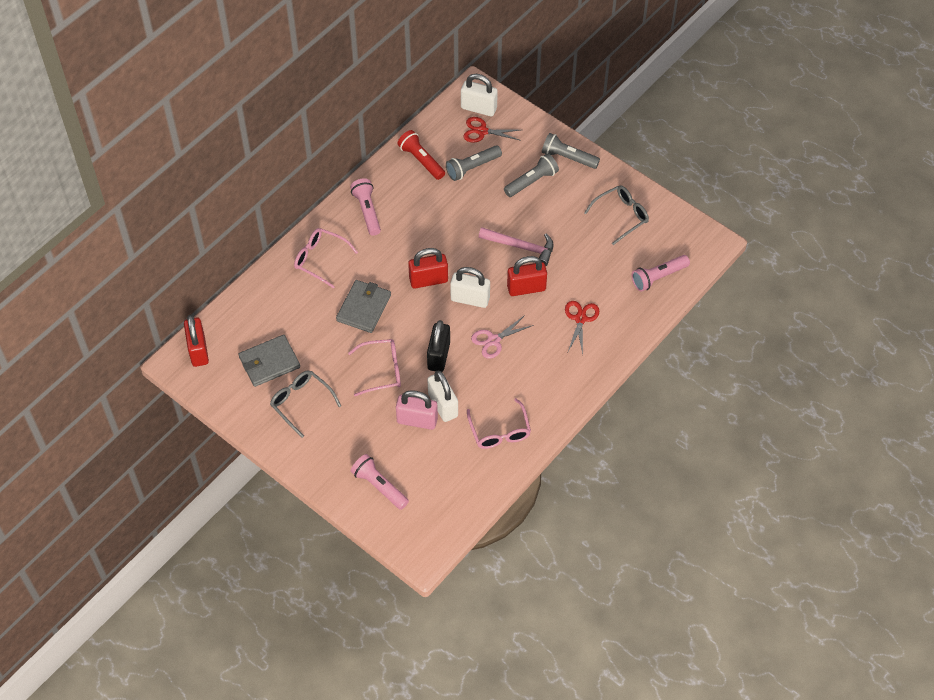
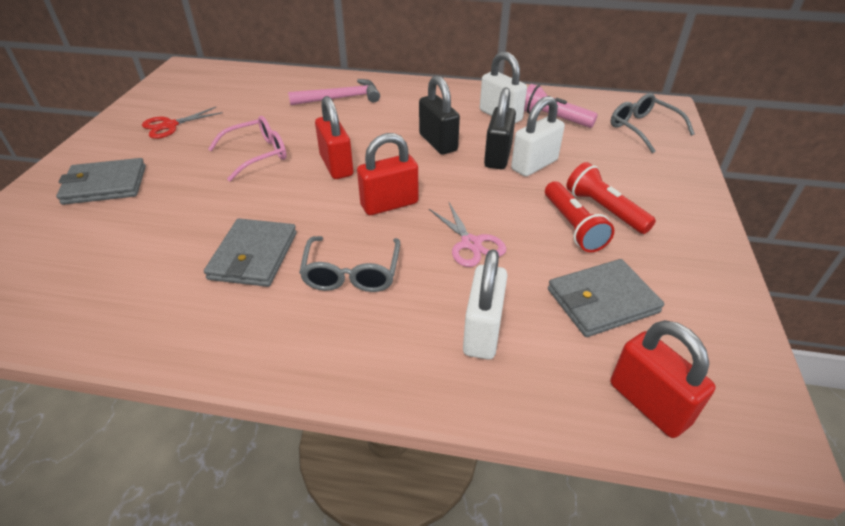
black padlock: [427,320,450,372] = 1 -> [419,75,460,155] [484,88,516,169] = 2
grey flashlight: [446,145,502,181] [504,153,559,197] [542,133,600,169] = 3 -> none = 0
grey wallet: [238,335,300,387] [336,280,391,333] = 2 -> [56,158,146,205] [204,218,297,287] [548,259,664,337] = 3
pink flashlight: [350,178,381,236] [351,454,409,510] [632,255,690,292] = 3 -> [524,84,598,128] = 1
pink glasses: [294,228,358,288] [348,339,401,396] [467,398,531,449] = 3 -> [208,116,287,182] = 1
pink padlock: [396,390,438,430] = 1 -> none = 0
red flashlight: [397,130,445,180] = 1 -> [545,181,615,252] [566,162,656,234] = 2
red scissors: [463,117,521,143] [565,301,599,354] = 2 -> [142,107,223,139] = 1

